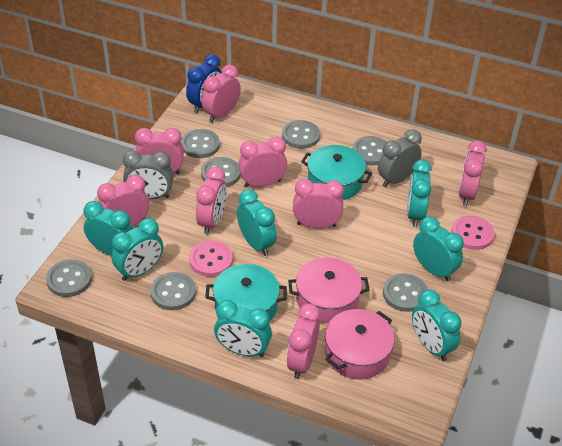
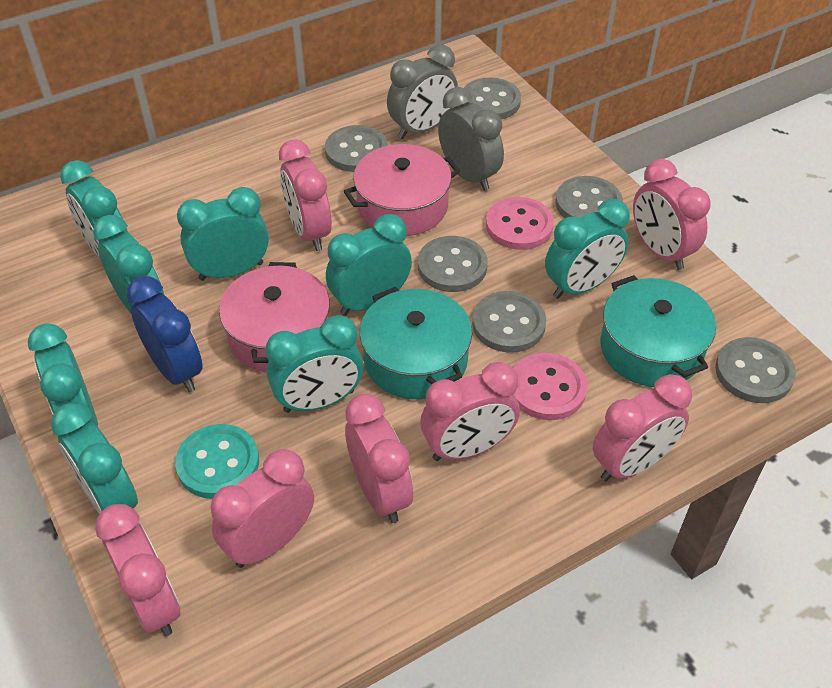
grey button: [46,259,92,297] [150,272,196,310] [181,129,220,158] [201,157,241,187] [282,120,320,149] [352,136,387,165] [383,273,427,312] = 7 -> [325,125,388,172] [418,236,488,292] [464,77,521,120] [472,291,546,353] [555,176,623,218] [715,337,796,403] = 6
pink clock: [97,175,149,226] [135,128,184,174] [196,167,227,234] [202,64,241,123] [238,136,287,188] [287,303,320,379] [293,179,344,228] [458,141,487,206] = 8 -> [95,504,180,636] [211,449,314,568] [279,139,332,251] [345,394,413,523] [420,362,520,461] [593,374,692,482] [633,159,711,270] = 7
turquoise button: none = 0 -> [175,424,259,499] = 1
turquoise clock: [84,201,133,256] [111,218,163,281] [214,300,272,357] [237,189,277,256] [407,160,432,227] [412,289,461,361] [413,216,464,281] = 7 -> [28,323,98,427] [51,403,138,514] [60,160,128,257] [93,215,164,314] [177,187,269,281] [266,315,364,413] [326,214,412,316] [545,199,630,299] = 8

